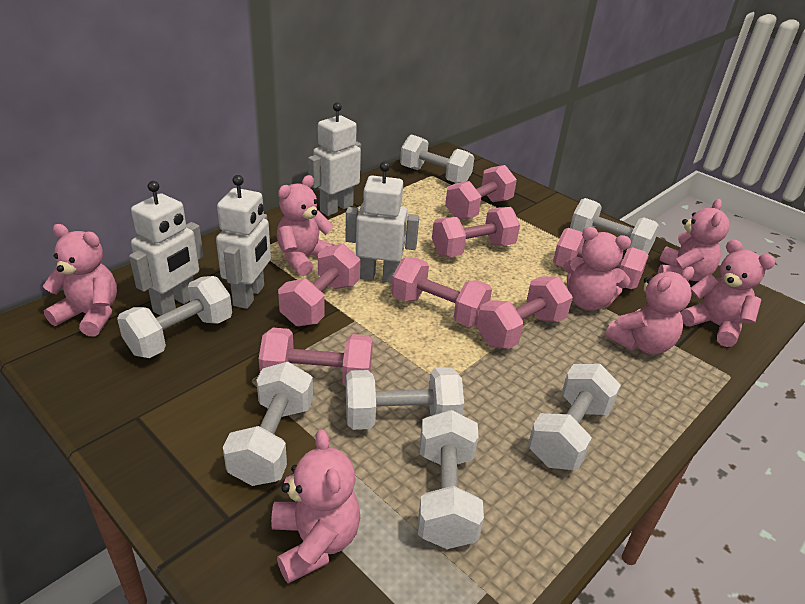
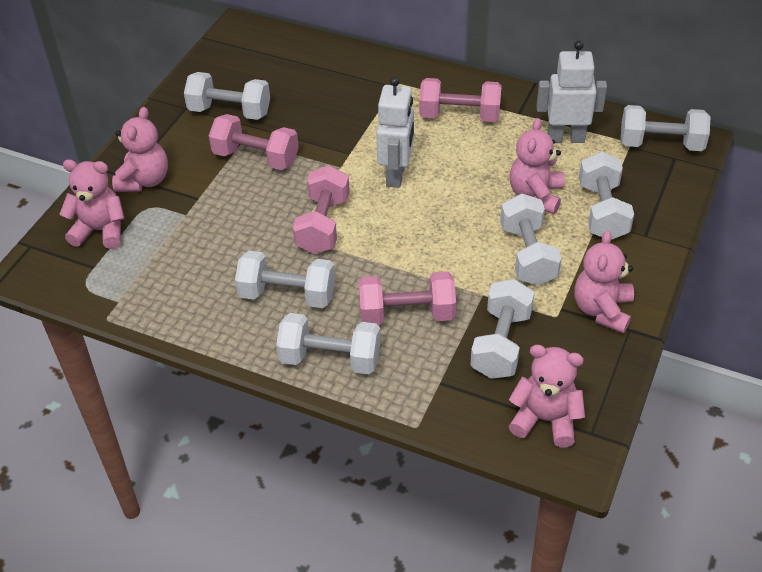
pink dumbbell: [259,328,373,387] [278,244,361,326] [391,257,492,327] [432,207,520,257] [445,165,517,219] [477,276,573,349] [553,228,649,289] = 7 -> [209,114,299,170] [293,165,350,254] [358,271,456,325] [419,78,502,122] = 4
pink teddy bear: [42,224,117,337] [271,429,360,583] [277,175,334,276] [563,227,631,311] [605,266,694,354] [658,199,730,281] [681,239,775,347] = 7 -> [60,159,124,249] [112,107,168,192] [509,345,585,447] [510,118,565,214] [574,230,634,333] = 5
white robot: [129,181,204,316] [216,175,271,309] [308,102,361,216] [345,162,419,283] = 4 -> [376,77,414,188] [536,41,607,143] = 2

